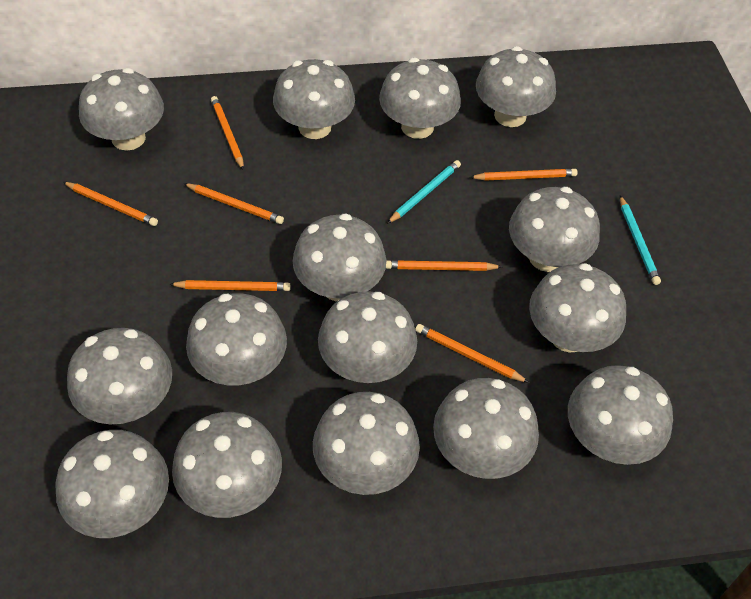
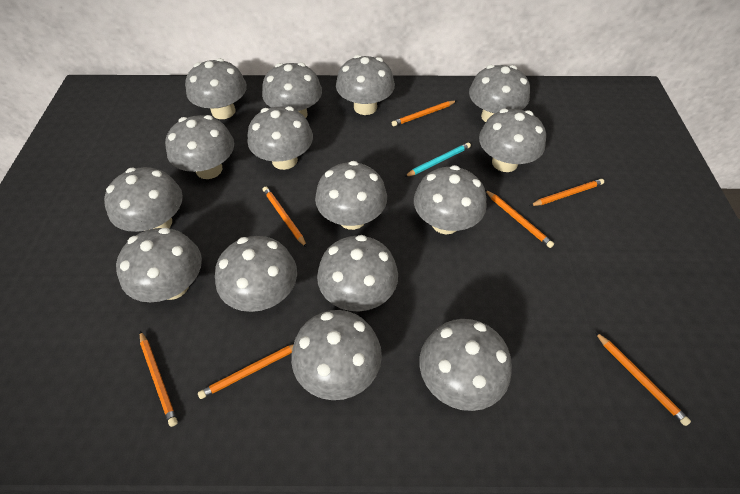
turquoise pencil: [387,160,461,224] [620,195,661,285] = 2 -> [404,142,471,177] = 1

